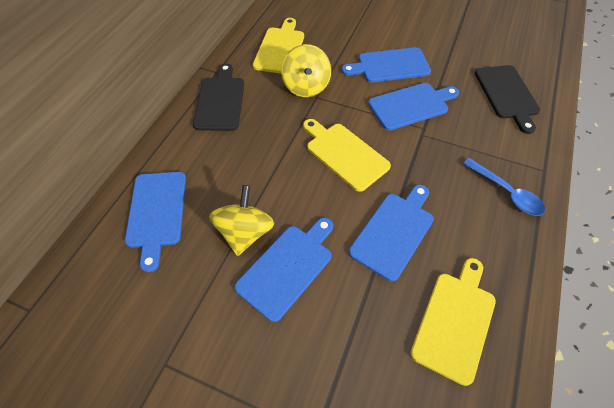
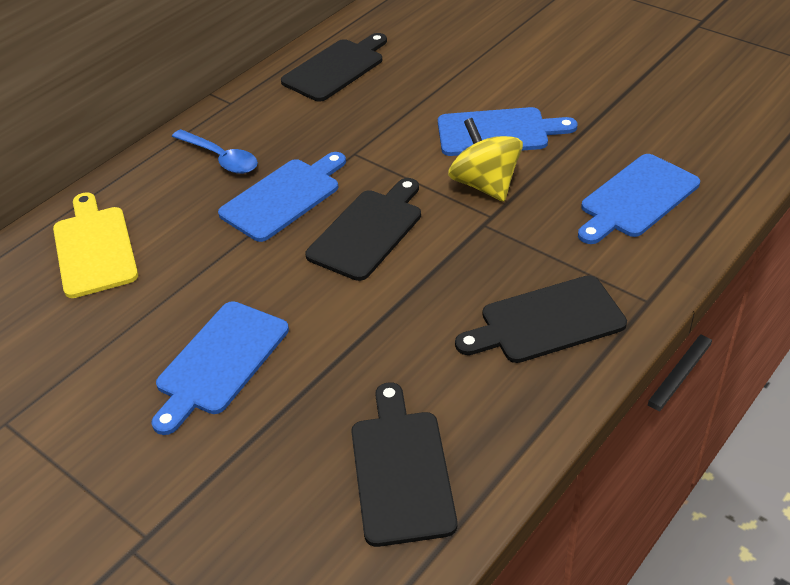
black cutting board: [193,63,244,131] [475,65,540,134] = 2 -> [281,33,387,102] [306,178,421,281] [351,382,457,547] [455,275,627,363] = 4
blue cutting board: [125,172,186,272] [234,218,333,322] [342,47,431,82] [349,185,434,281] [368,83,459,130] = 5 -> [151,301,289,435] [218,152,346,242] [438,107,577,156] [578,154,700,244] = 4
yellow cutting board: [253,18,304,74] [303,119,391,192] [410,258,496,386] = 3 -> [53,192,138,298] = 1
yellow spinning top: [209,185,274,256] [281,44,331,97] = 2 -> [448,118,523,202] = 1

